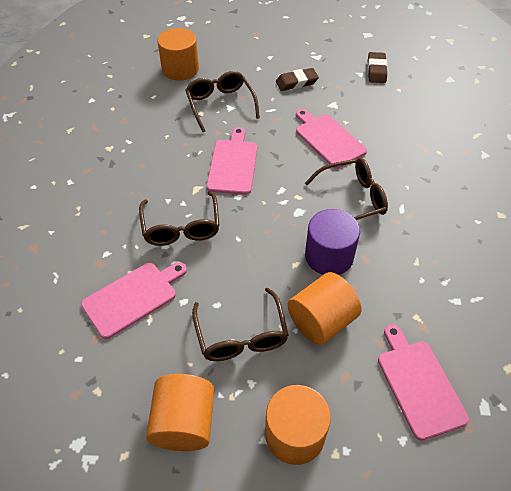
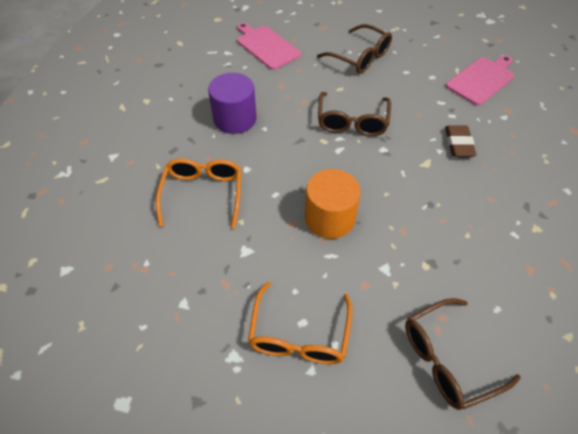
brown eraser: [276,68,319,91] [368,52,387,83] = 2 -> [445,125,477,157] = 1
brown glasses: [139,191,220,246] [185,71,260,132] [192,288,288,361] [305,158,388,220] = 4 -> [317,24,392,73] [318,92,391,136] [405,298,521,410] = 3
orange cylinder: [146,374,214,451] [157,28,199,81] [265,385,331,465] [287,272,362,345] = 4 -> [305,169,361,239] = 1
orange glasses: none = 0 -> [156,158,241,229] [248,282,353,364] = 2
pink cutting board: [81,262,187,339] [206,127,257,195] [296,109,367,169] [378,324,469,441] = 4 -> [237,22,301,70] [446,55,514,106] = 2

